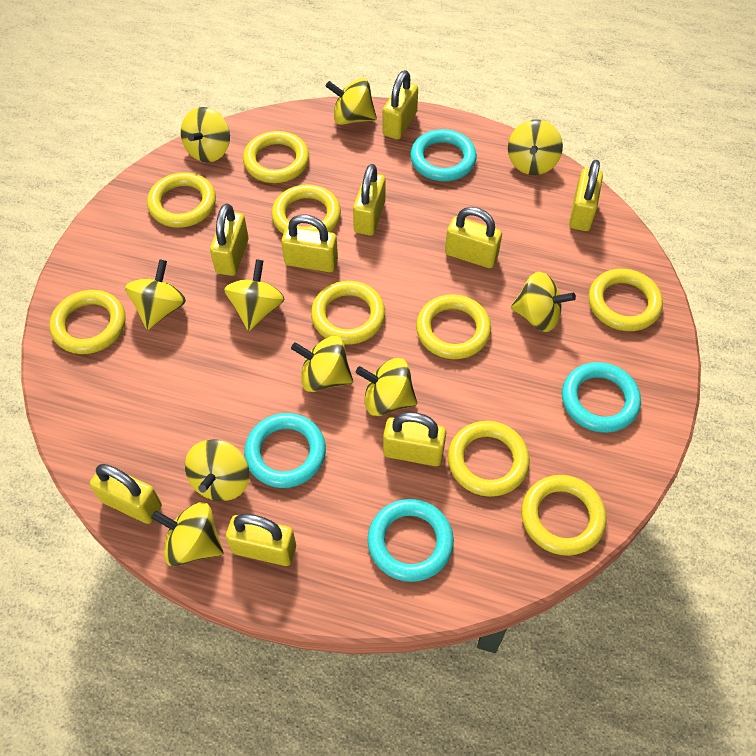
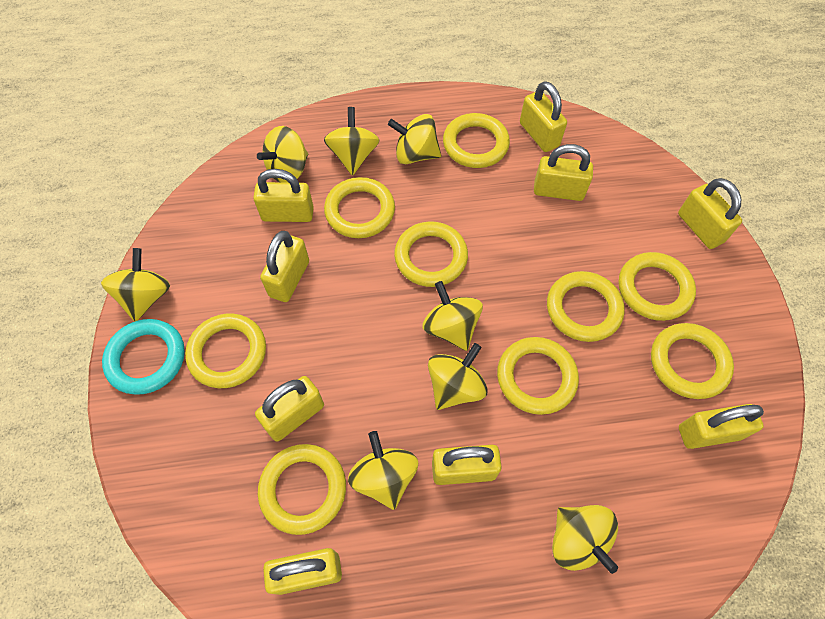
turquoise ring: [244,413,326,488] [368,499,454,582] [410,129,477,181] [562,362,641,433] = 4 -> [102,319,185,395] = 1
yellow spinning top: [125,259,186,330] [151,502,223,566] [181,107,230,162] [185,439,249,501] [224,259,284,331] [291,336,353,392] [326,78,377,125] [356,358,417,416] [508,119,563,175] [511,272,576,332] = 10 -> [101,248,170,321] [257,126,308,183] [324,107,380,176] [348,431,418,510] [388,114,441,164] [422,281,483,351] [428,343,488,410] [552,505,618,574] = 8

